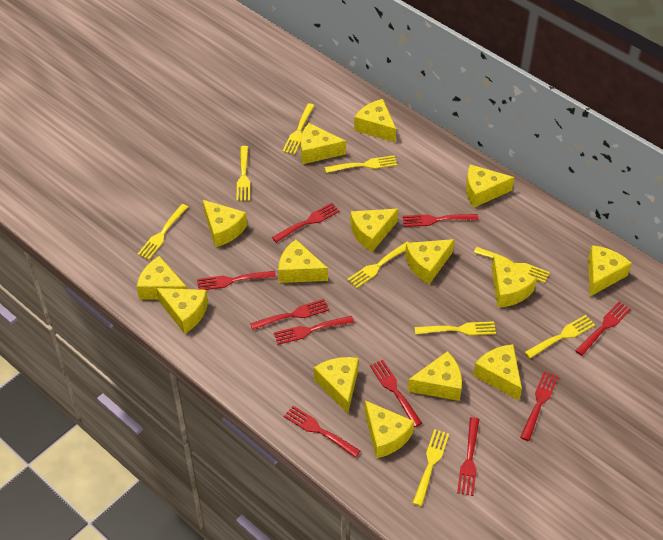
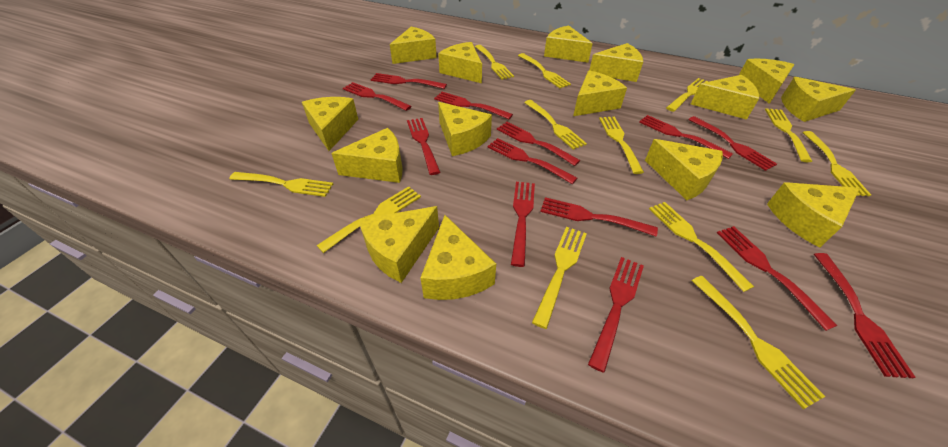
red fork: [197,271,276,290] [250,299,329,330] [272,203,340,243] [274,316,354,345] [284,406,360,458] [370,360,422,427] [403,214,479,227] [457,417,479,496] [520,371,559,441] [575,301,631,356] = 10 -> [343,82,412,111] [370,73,447,89] [407,118,440,175] [434,92,513,119] [487,138,577,184] [497,122,580,166] [511,182,535,267] [540,197,658,236] [588,257,644,373] [639,115,733,159] [688,116,777,171] [717,226,838,331] [814,253,916,378] = 13
yellow fork: [138,204,188,260] [236,146,250,201] [283,103,315,155] [325,155,397,173] [347,242,409,288] [413,429,449,506] [414,321,496,335] [474,247,550,283] [525,315,595,358] = 9 -> [229,172,333,197] [316,186,421,253] [475,45,514,80] [518,53,571,88] [524,100,587,150] [532,227,587,329] [599,117,644,174] [649,202,754,292] [666,78,708,112] [692,276,825,409] [765,108,813,162] [802,131,871,196] = 12

